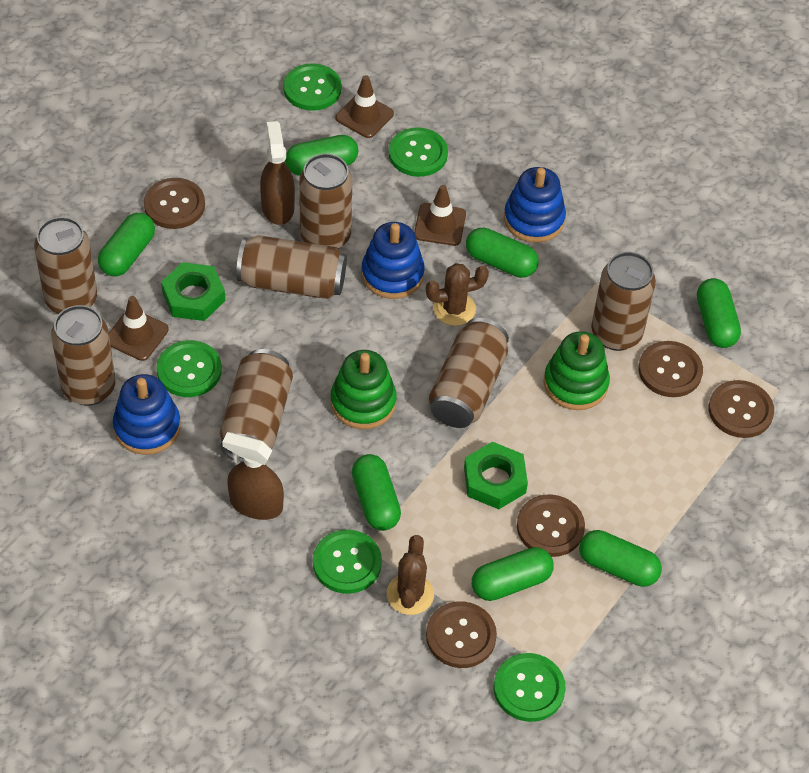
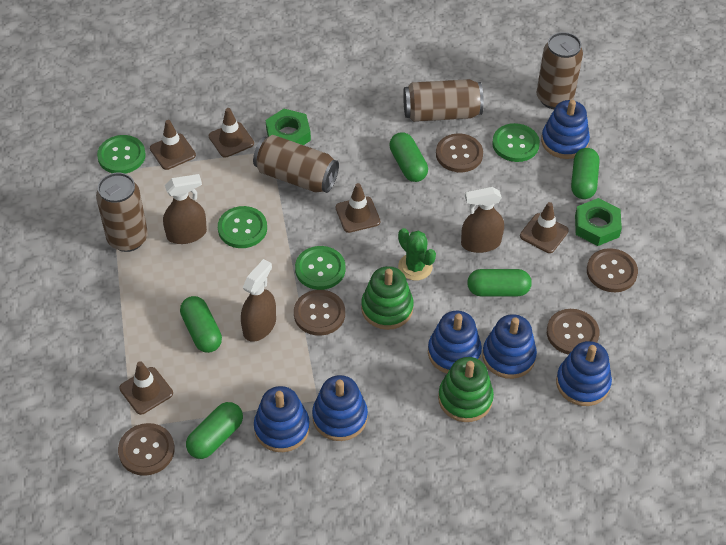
blue stacking toy: [113,374,181,455] [362,222,425,299] [504,167,566,243] = 3 -> [254,386,310,452] [312,375,368,441] [428,311,482,373] [482,314,537,379] [541,100,590,159] [556,341,612,406] = 6
brown cactus: [387,535,434,615] [426,263,489,326] = 2 -> none = 0
brown can: [34,217,97,314] [51,305,116,405] [220,349,293,462] [236,235,347,299] [299,154,352,249] [429,318,509,428] [591,252,656,351] = 7 -> [96,173,148,252] [253,135,339,193] [403,79,484,122] [536,32,583,109] = 4
brown spray bottle: [222,432,284,520] [260,121,295,225] = 2 -> [163,174,207,244] [241,259,276,342] [461,187,504,253] = 3
brown traffic cone: [109,296,169,361] [336,75,394,138] [414,185,466,246] = 3 -> [119,361,173,415] [150,120,196,170] [209,108,254,158] [336,183,380,233] [520,202,569,253] = 5
green button: [156,340,222,397] [283,63,341,111] [313,530,382,594] [389,128,448,177] [494,653,566,722] = 5 -> [97,135,146,174] [218,206,267,248] [295,246,345,290] [492,123,540,162] = 4
green cactus: none = 0 -> [398,228,436,281] = 1
green capsule: [98,213,155,276] [285,135,358,176] [352,454,401,531] [466,228,539,278] [472,547,554,601] [579,530,662,587] [697,278,741,348] = 7 -> [180,296,222,353] [186,402,243,459] [389,132,428,182] [467,269,532,296] [571,148,599,199] = 5

